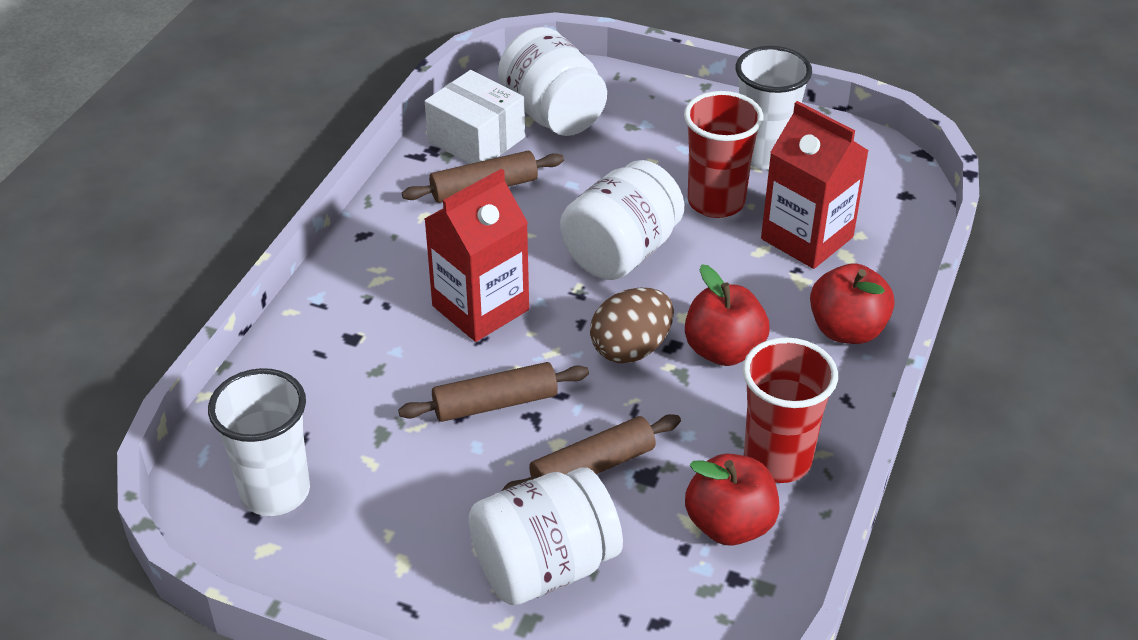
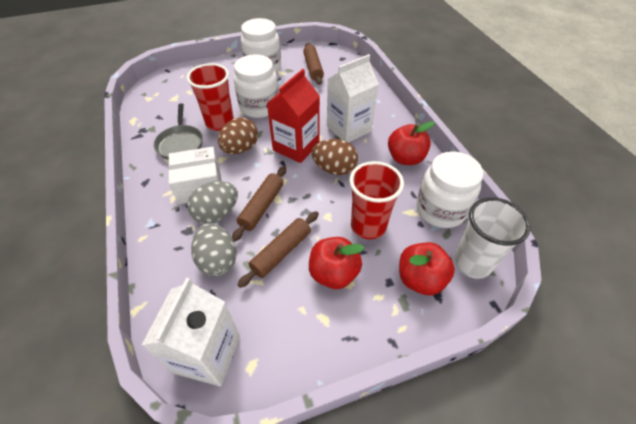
brown egg: [590,288,674,363] = 1 -> [218,118,258,154] [312,139,358,175] = 2
grey egg: none = 0 -> [187,181,238,224] [191,223,237,276] = 2
grey pan: none = 0 -> [154,103,203,160] = 1
red carton: [425,168,529,342] [761,101,869,269] = 2 -> [267,69,320,163] = 1
white carton: none = 0 -> [142,278,240,386] [327,54,379,143] = 2
white cup: [208,368,310,516] [736,46,812,169] = 2 -> [454,197,531,279] = 1

